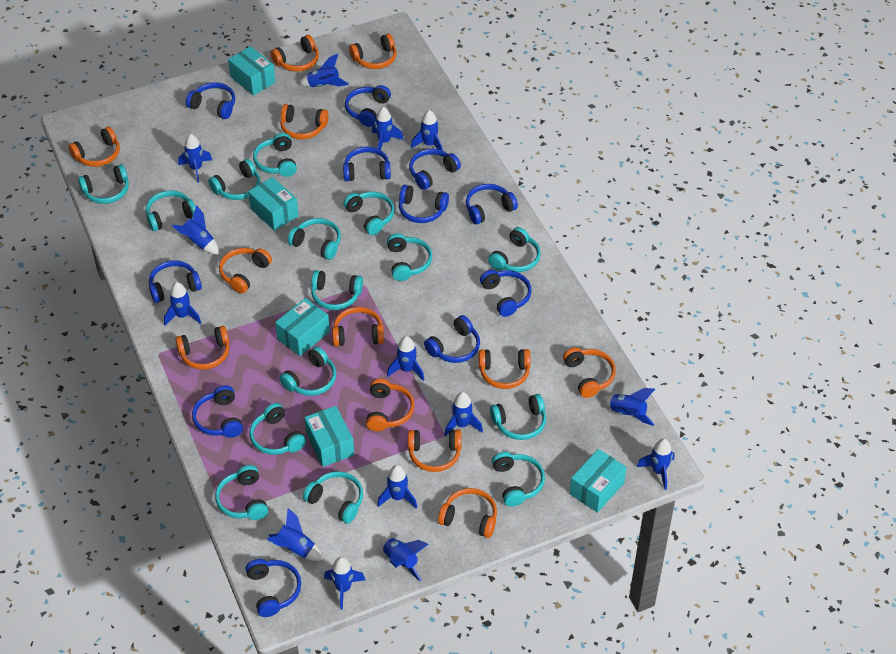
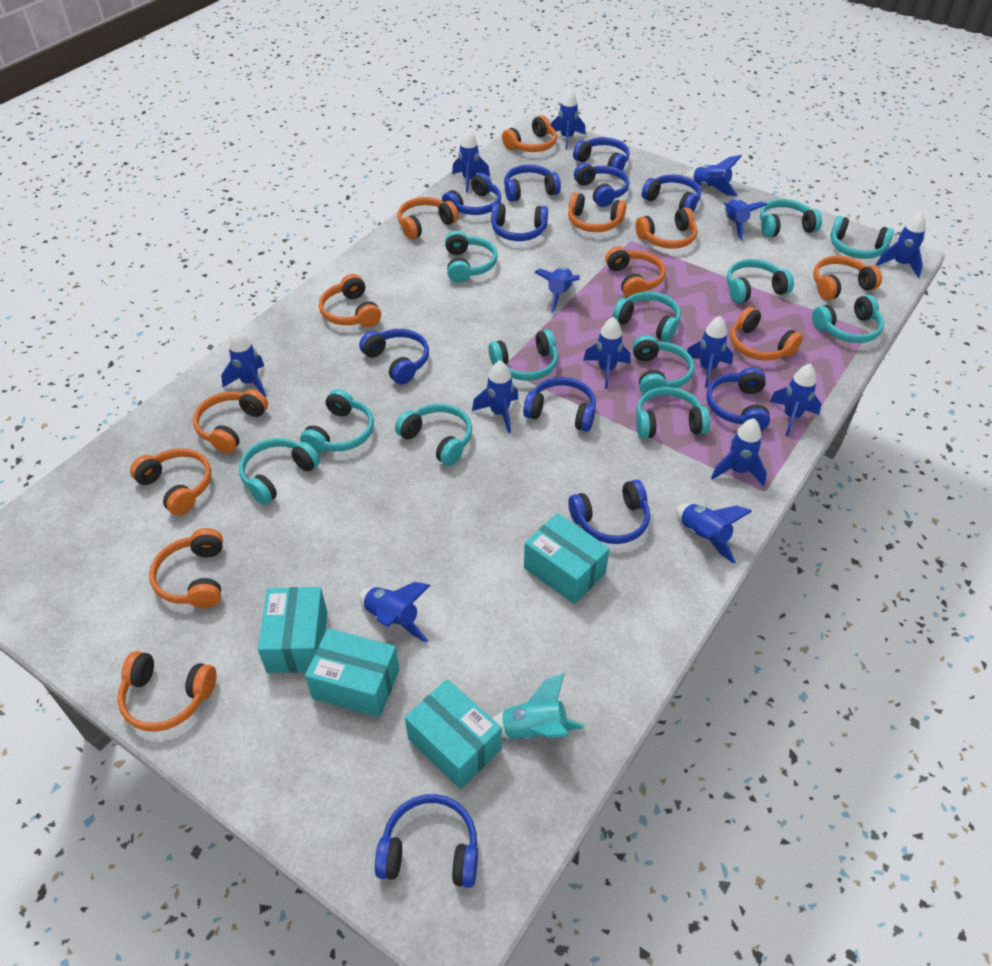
turquoise box: [228,46,276,96] [248,177,299,231] [275,298,330,356] [304,406,354,467] [570,449,627,513] = 5 -> [258,587,327,673] [305,628,399,717] [405,679,502,789] [524,513,610,604] = 4
turquoise headphones: [78,164,129,204] [146,190,196,231] [208,159,260,200] [215,465,268,520] [249,403,306,455] [253,133,297,177] [279,346,336,396] [288,218,341,260] [303,471,363,524] [311,270,363,310] [343,192,394,235] [387,233,432,281] [488,227,541,272] [490,394,546,440] [492,452,545,507] = 15 -> [239,438,320,505] [300,389,374,454] [395,403,472,466] [445,231,498,283] [488,330,558,381] [612,292,681,342] [632,335,694,394] [636,387,710,439] [727,259,794,303] [760,199,822,238] [812,295,884,343] [830,216,894,259] = 12
turquoise rocket: none = 0 -> [492,673,585,740] = 1

